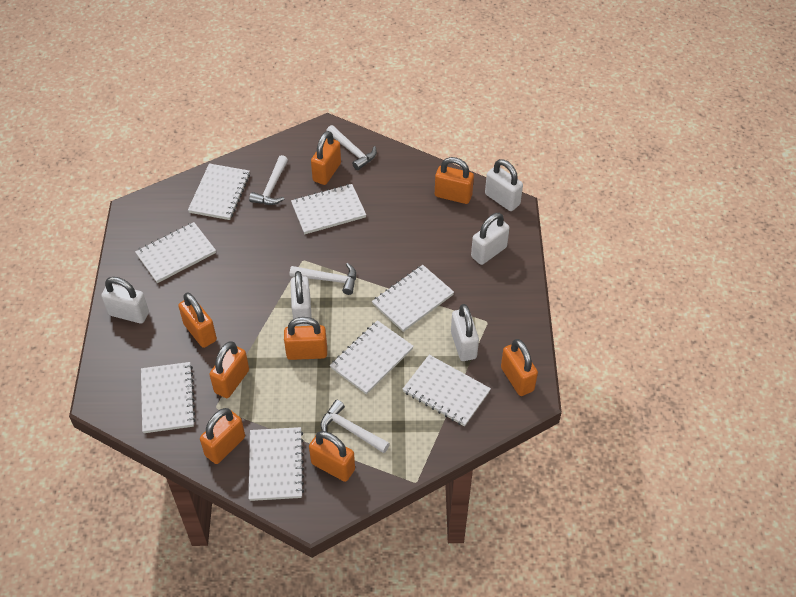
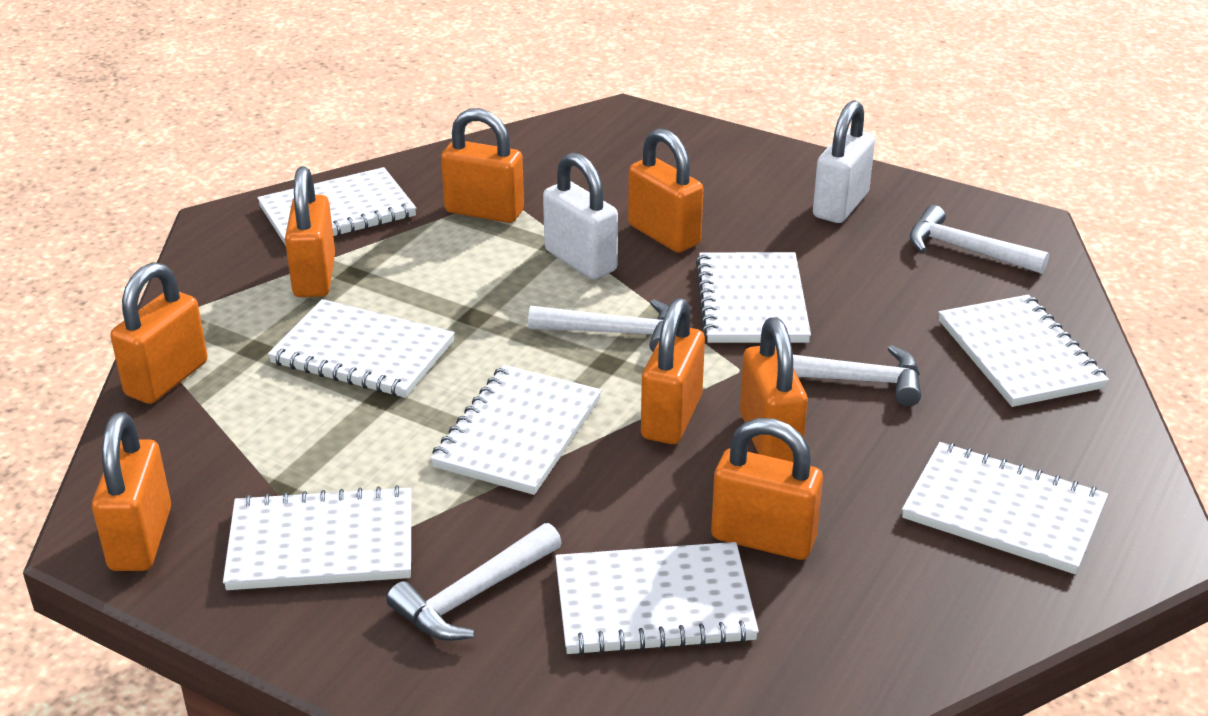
white padlock: [101,277,149,324] [290,271,312,326] [451,304,479,361] [471,213,510,265] [485,159,523,211] = 5 -> [543,152,618,279] [813,100,875,223] = 2

